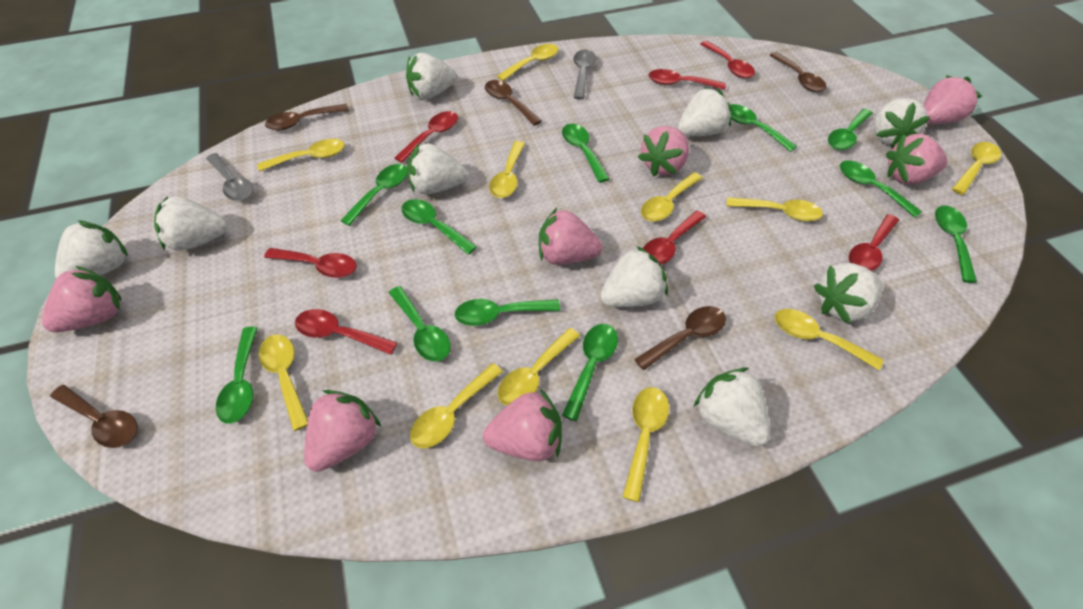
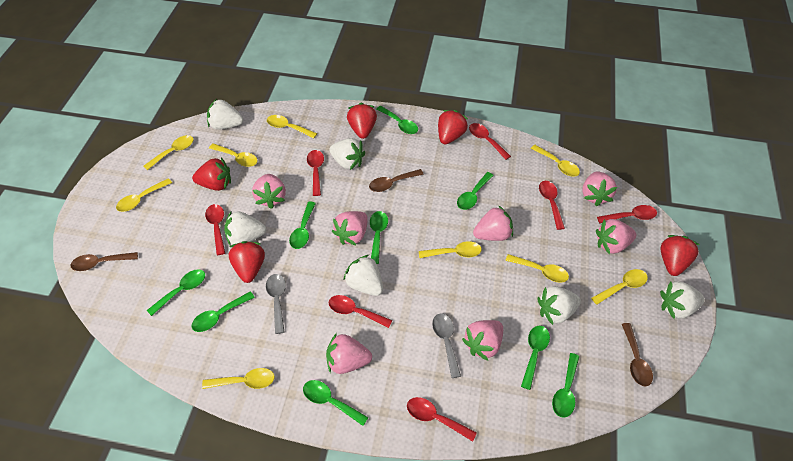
brown spoon: [50,385,138,448] [265,104,349,130] [485,80,542,126] [634,306,726,370] [770,52,827,92] = 5 -> [70,252,138,271] [369,169,424,192] [622,323,653,387] = 3
green spoon: [216,327,258,424] [340,164,408,226] [389,286,451,361] [401,199,477,255] [455,299,560,326] [562,124,609,183] [562,324,618,421] [730,104,797,152] [828,109,873,150] [840,160,922,218] [935,206,977,283] = 11 -> [147,269,205,316] [191,291,255,332] [289,201,316,249] [303,380,369,426] [370,211,388,264] [376,106,418,134] [457,172,494,210] [521,326,550,390] [552,353,580,418] = 9
red strawberry: none = 0 -> [192,158,231,191] [229,241,265,283] [347,103,377,139] [438,110,468,144] [661,235,699,276] = 5
white strawberry: [55,220,128,279] [154,196,227,251] [406,53,457,99] [407,143,467,195] [600,246,668,307] [678,87,732,136] [693,368,770,447] [814,263,883,324] [874,98,930,149] = 9 -> [207,99,243,130] [224,211,266,245] [329,138,365,170] [343,255,383,296] [537,286,581,325] [660,281,705,319] = 6
yellow spoon: [257,139,345,171] [259,334,308,431] [410,363,503,448] [489,141,525,198] [497,44,559,81] [498,328,580,406] [622,387,669,502] [641,172,702,222] [726,197,823,222] [775,309,884,370] [952,142,1001,195] = 11 -> [116,178,172,212] [144,135,194,170] [202,368,275,389] [209,143,257,167] [267,115,317,138] [419,241,482,258] [505,254,569,283] [531,145,580,177] [591,269,648,305] = 9

